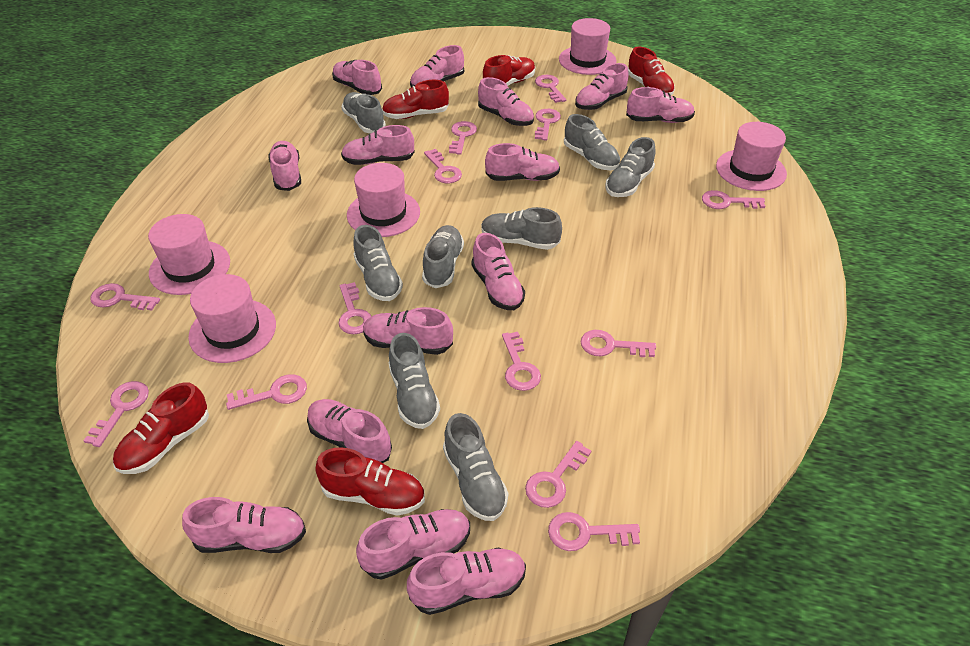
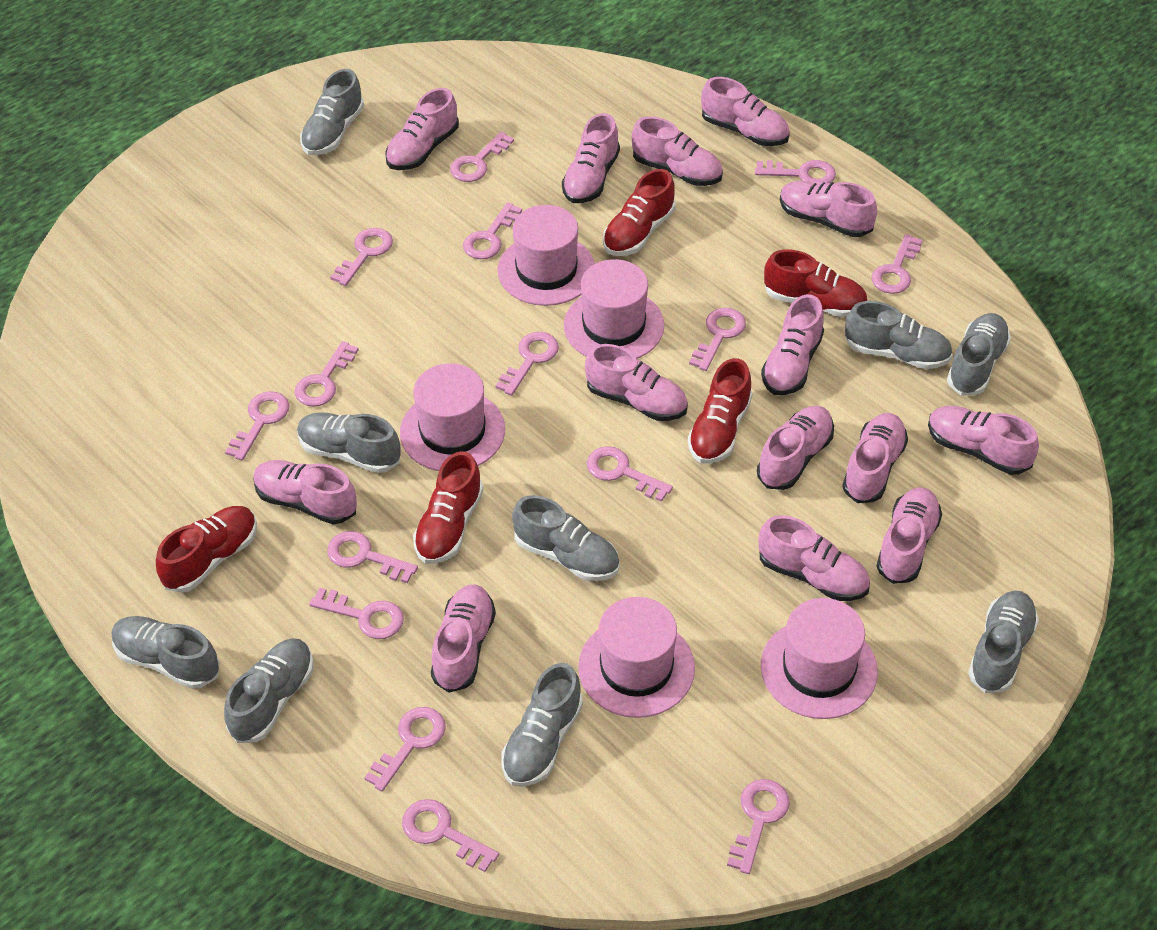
grey shoe: [342,92,386,133] [353,225,403,301] [389,333,440,429] [422,225,464,288] [443,413,508,521] [481,207,562,250] [564,114,620,170] [605,137,656,197] = 8 -> [112,616,220,689] [224,638,313,743] [297,412,401,473] [300,69,364,155] [501,663,583,787] [512,495,620,581] [844,301,953,369] [947,313,1011,396] [968,591,1039,693] = 9
pink key: [83,381,149,447] [90,283,160,310] [226,374,307,410] [338,282,372,334] [424,149,462,183] [449,121,477,155] [502,332,541,391] [525,441,591,508] [535,75,566,103] [535,109,561,140] [548,512,640,551] [580,330,656,357] [702,190,765,209] = 13 -> [225,391,290,461] [295,341,359,407] [309,588,404,639] [327,531,418,583] [330,228,393,286] [365,707,446,791] [402,799,499,872] [450,132,514,182] [463,202,522,259] [495,332,559,396] [587,446,673,502] [689,308,746,371] [727,779,790,874] [755,160,836,184] [871,234,923,294] = 15

